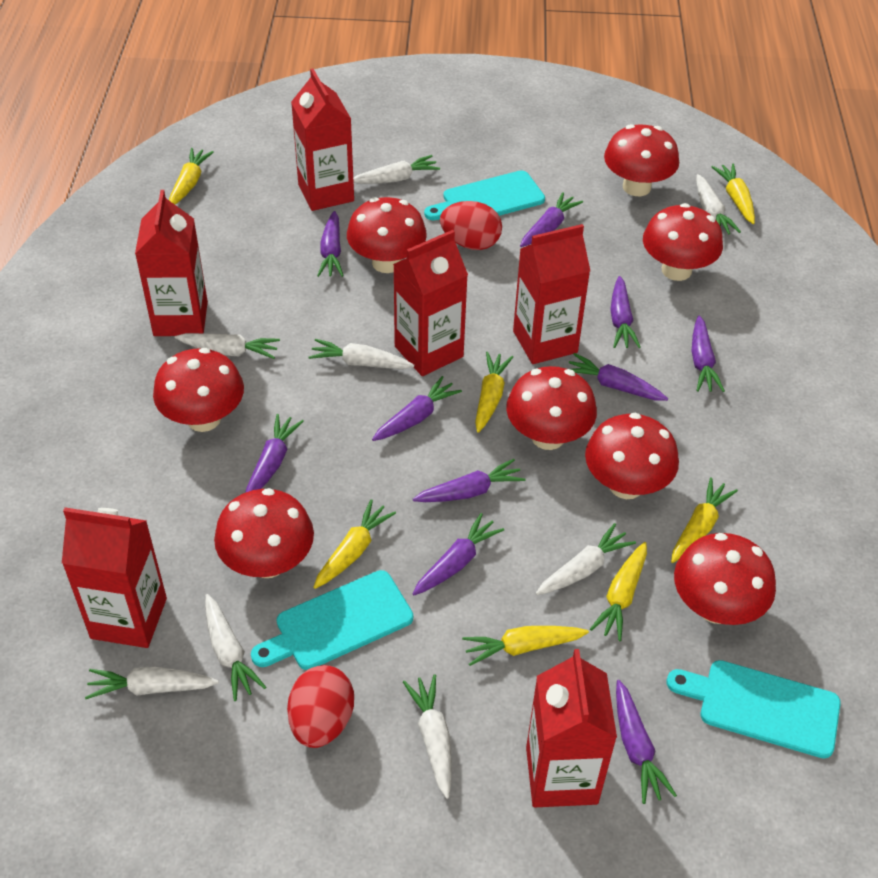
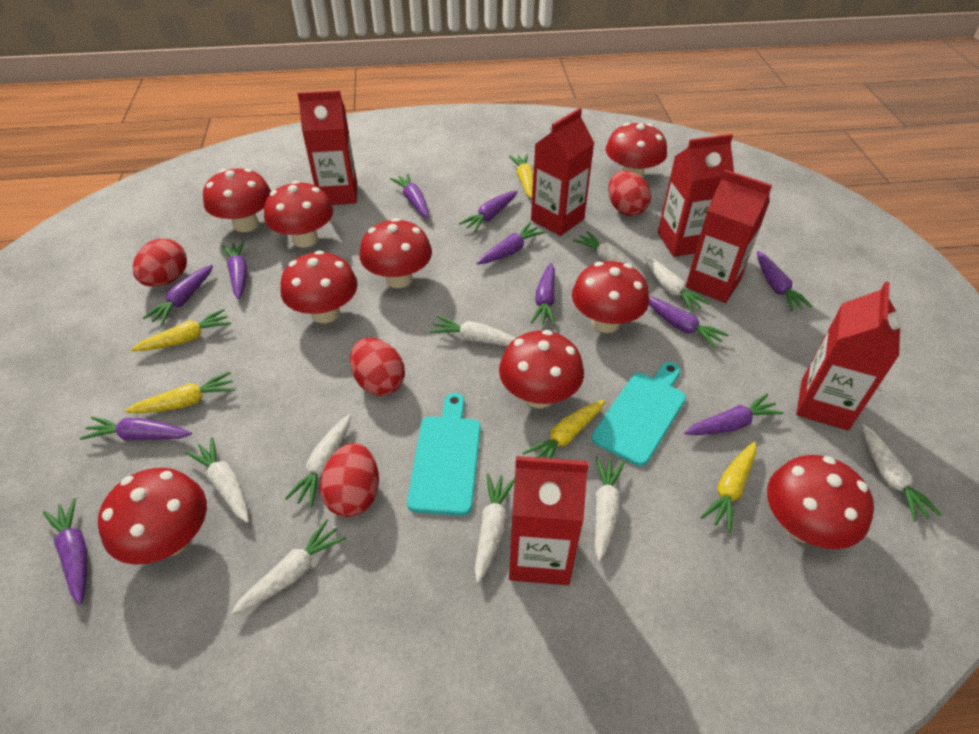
purple carrot: [246,414,304,492] [317,211,344,277] [372,376,462,441] [412,513,504,595] [413,459,526,502] [520,192,583,247] [569,353,668,401] [610,276,641,348] [616,680,677,804] [692,315,725,392] = 10 -> [43,498,87,604] [80,417,192,441] [143,265,213,325] [222,241,247,299] [390,173,429,218] [459,190,518,232] [476,223,545,265] [531,263,555,326] [649,296,729,349] [684,394,784,435] [757,251,813,311] = 11
red egg: [287,665,354,748] [440,201,502,250] = 2 -> [133,238,187,287] [320,443,379,517] [350,338,405,396] [608,171,651,216] = 4
red mushroom: [153,348,244,432] [214,488,314,578] [347,197,427,273] [506,366,597,450] [585,413,679,499] [604,124,679,196] [643,203,723,281] [674,533,776,625] = 8 -> [98,468,207,565] [203,168,271,232] [264,181,333,248] [280,250,358,323] [360,218,432,288] [499,330,584,408] [572,261,649,333] [606,122,667,178] [767,455,874,549] = 9
turquoise cutting board: [251,570,413,670] [424,170,545,220] [667,660,841,759] = 3 -> [407,393,481,516] [591,362,686,466] = 2
white carrot: [85,667,219,699] [175,333,280,359] [205,594,266,701] [309,339,414,369] [353,155,440,184] [403,674,452,799] [536,523,636,595] [696,174,741,234] = 8 -> [186,437,249,523] [231,519,346,615] [285,414,351,507] [429,315,516,346] [475,473,515,583] [573,231,645,278] [595,456,625,561] [644,256,710,313] [862,424,942,522] = 9
yellow carrot: [169,148,214,204] [313,499,396,589] [462,626,589,666] [475,352,513,433] [590,542,647,641] [671,477,738,563] [712,164,755,224] = 7 -> [125,372,235,413] [131,309,231,351] [509,154,534,198] [523,400,605,458] [701,442,756,532] = 5

